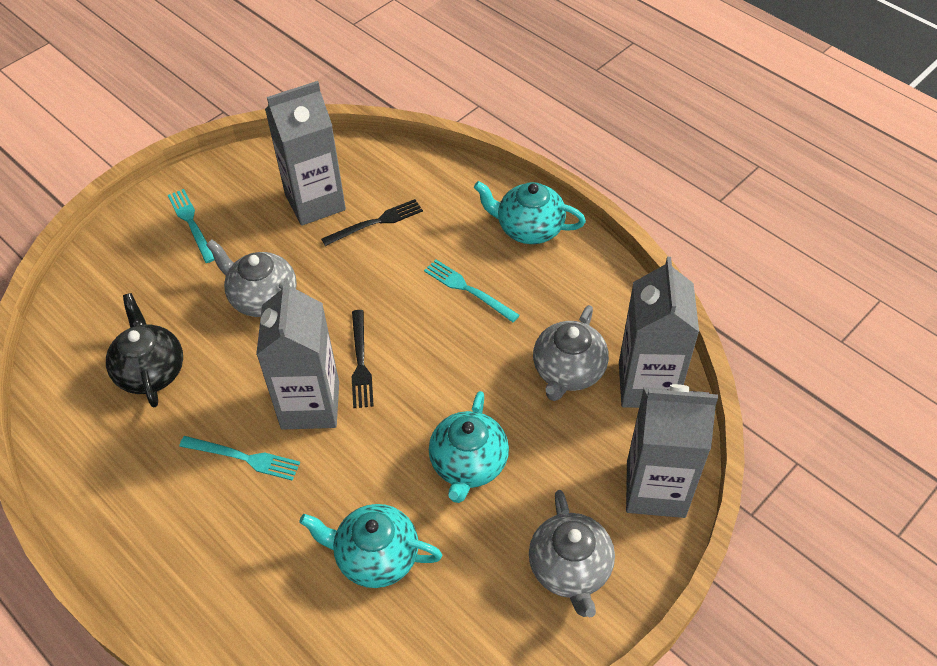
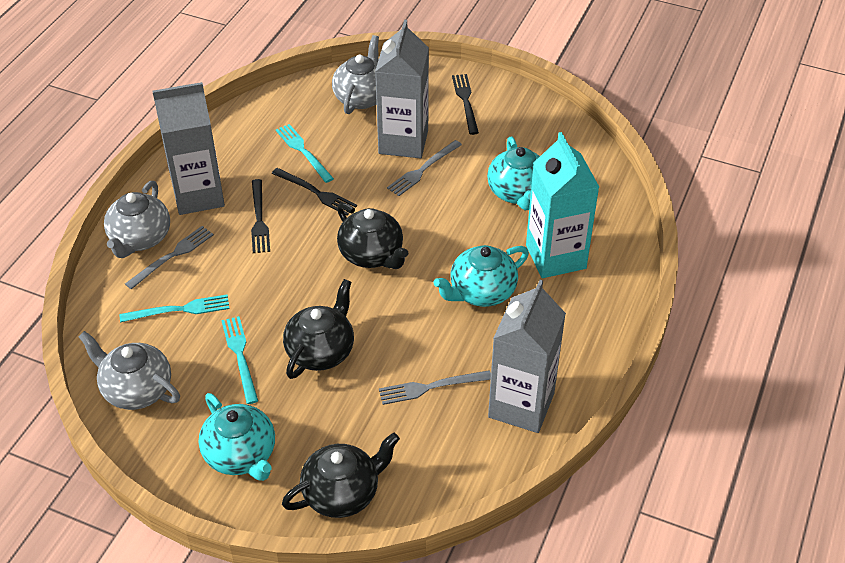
black fork: [321,199,423,246] [352,310,374,408] = 2 -> [251,179,270,253] [272,168,357,216] [452,74,479,135] = 3
black teapot: [106,293,183,407] = 1 -> [282,433,400,518] [283,279,354,379] [337,202,409,269] = 3
grey carton: [256,278,339,430] [265,81,346,226] [619,257,699,408] [626,384,718,518] = 4 -> [152,82,225,215] [375,20,429,158] [488,280,566,433] = 3
grey fork: none = 0 -> [125,226,214,289] [379,370,491,405] [387,140,462,196] = 3
turquoise carton: none = 0 -> [526,132,599,278] = 1

